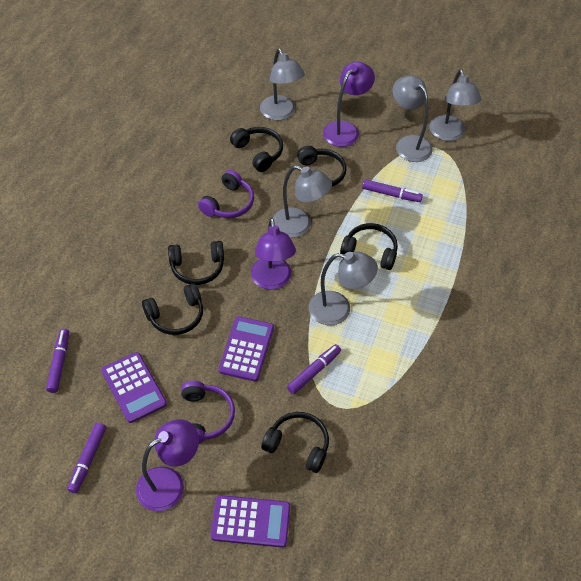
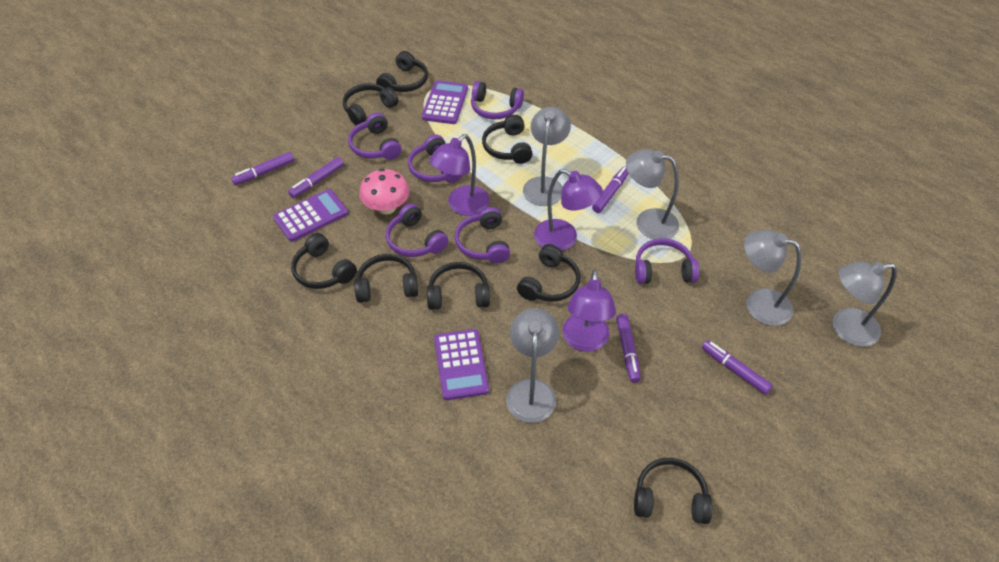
black headphones: [142,283,203,335] [168,241,224,285] [230,127,283,172] [261,412,329,473] [297,146,347,186] [340,223,398,270] = 6 -> [291,233,357,289] [343,83,398,126] [354,254,418,303] [376,51,428,92] [427,262,490,310] [482,115,533,164] [517,244,580,302] [634,458,713,524] = 8
pink mushroom: none = 0 -> [359,169,410,214] = 1
purple headphones: [181,381,235,444] [198,170,254,218] = 2 -> [348,113,402,160] [386,203,448,257] [408,134,463,183] [455,207,510,263] [471,81,524,119] [635,238,699,284] = 6
purple marker: [46,328,69,393] [68,423,106,493] [287,344,341,394] [362,179,423,202] = 4 -> [231,152,294,185] [288,157,344,198] [592,166,629,213] [616,314,641,383] [702,340,773,395] = 5

